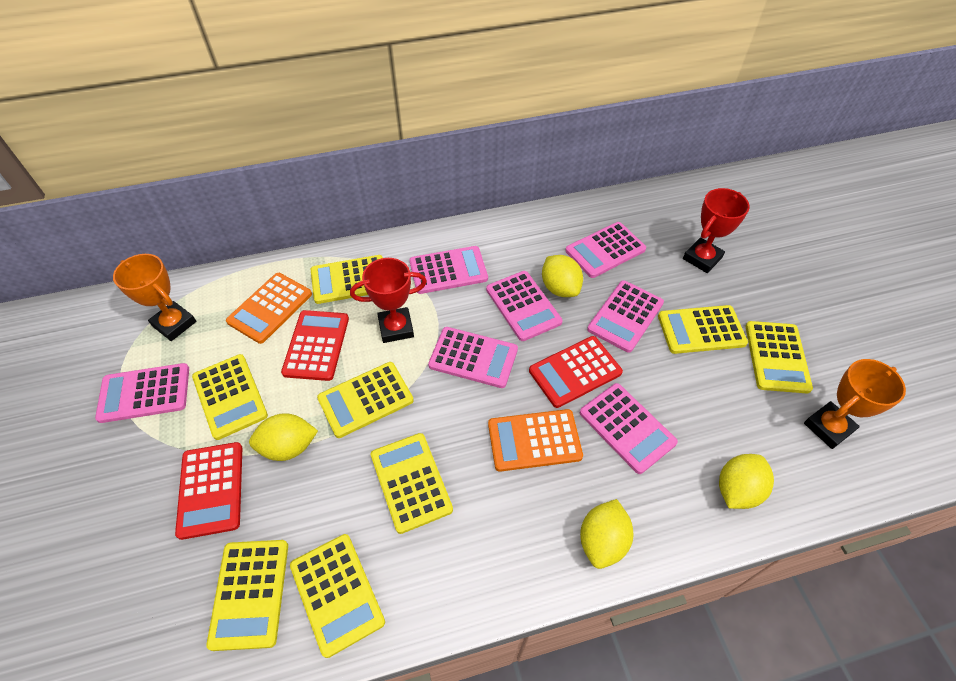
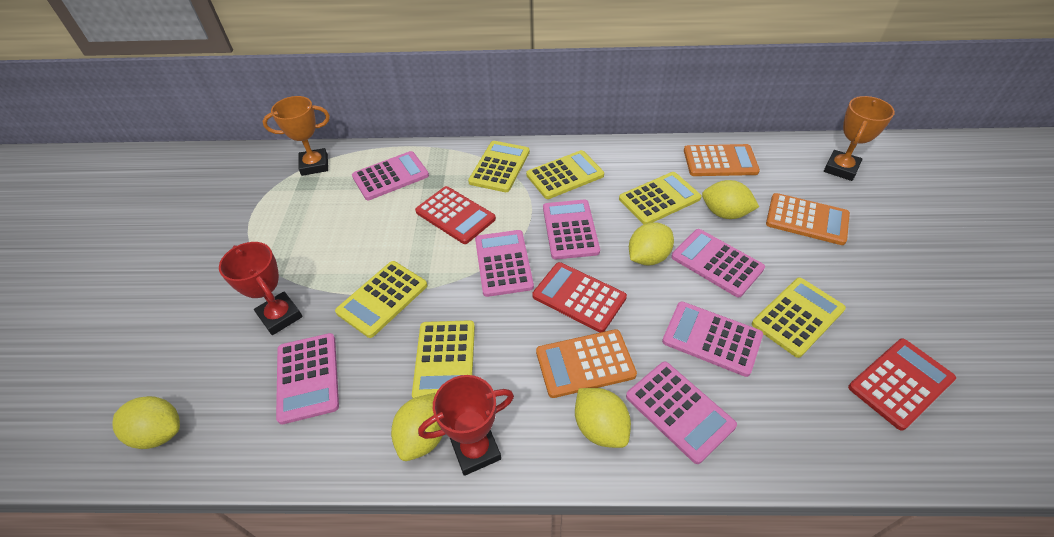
orange calculator: [226,273,312,344] [488,409,583,472] = 2 -> [536,329,637,398] [684,144,760,176] [766,193,850,245] = 3
yellow calculator: [192,354,268,440] [206,540,288,651] [290,534,385,658] [311,255,383,304] [317,362,414,438] [371,433,453,534] [658,305,748,354] [745,321,813,393] = 8 -> [335,261,427,338] [412,320,475,398] [468,141,530,192] [526,150,604,199] [619,172,702,224] [752,277,846,358] = 6
yellow lemon: [249,413,318,461] [542,255,583,297] [580,499,633,569] [719,454,774,509] = 4 -> [112,396,180,449] [391,393,442,461] [575,388,631,448] [629,222,674,265] [702,180,759,219] = 5

